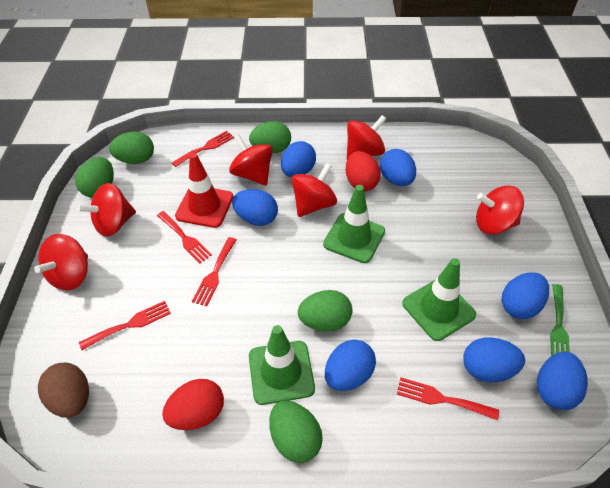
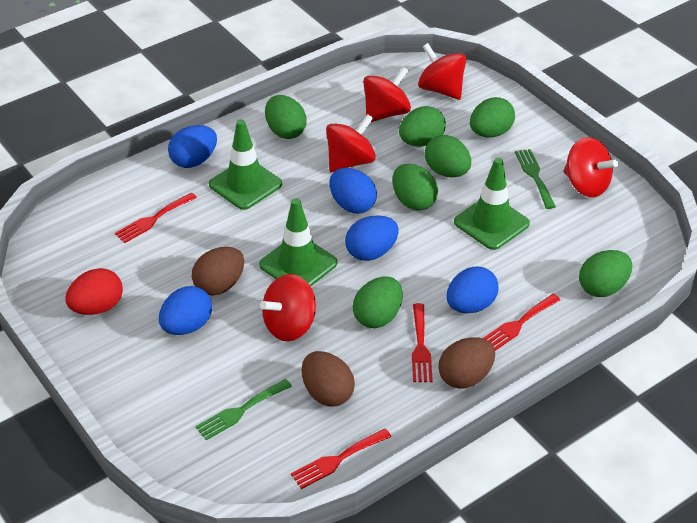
blue egg: [232,189,278,226] [281,141,316,177] [325,340,376,391] [380,149,416,186] [463,337,525,382] [502,272,549,319] [537,352,588,410] = 7 -> [159,286,212,335] [168,125,217,168] [329,168,377,214] [345,216,398,261] [447,266,499,313] = 5
brown egg: [38,362,89,418] = 1 -> [192,247,244,295] [302,351,355,406] [438,337,495,389] = 3
green egg: [75,157,114,198] [109,132,154,164] [249,121,291,153] [269,401,323,463] [298,290,352,332] = 5 -> [265,95,307,139] [353,276,403,328] [392,164,438,211] [399,106,446,147] [425,135,471,177] [470,97,515,138] [579,250,632,297] = 7
green fork: [550,284,570,356] = 1 -> [195,379,292,440] [515,149,556,209] = 2
red egg: [162,379,224,430] [346,151,381,191] = 2 -> [65,268,123,315] = 1
red fork: [79,301,171,350] [157,211,212,264] [172,131,234,167] [192,237,237,306] [397,377,499,421] = 5 -> [115,192,197,243] [291,428,391,489] [412,303,433,382] [483,294,560,351] = 4
red spinning top: [34,234,88,290] [77,183,136,237] [229,134,273,186] [291,163,337,217] [347,115,386,159] [476,186,524,234] = 6 -> [260,274,316,341] [326,114,376,172] [363,67,411,122] [418,43,466,100] [563,137,618,197] = 5
red traffic cone: [175,153,233,228] = 1 -> none = 0

